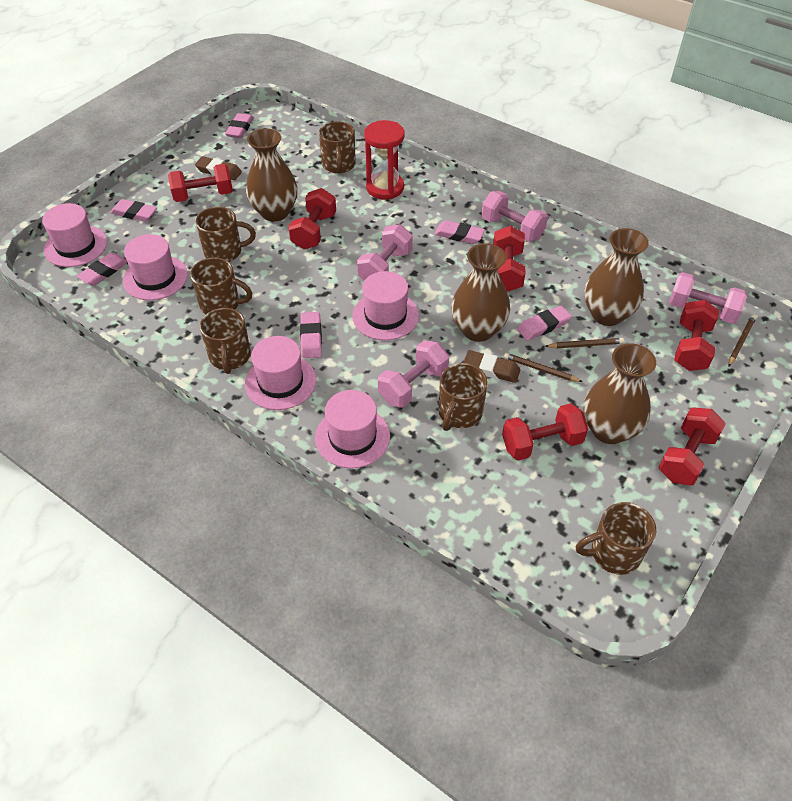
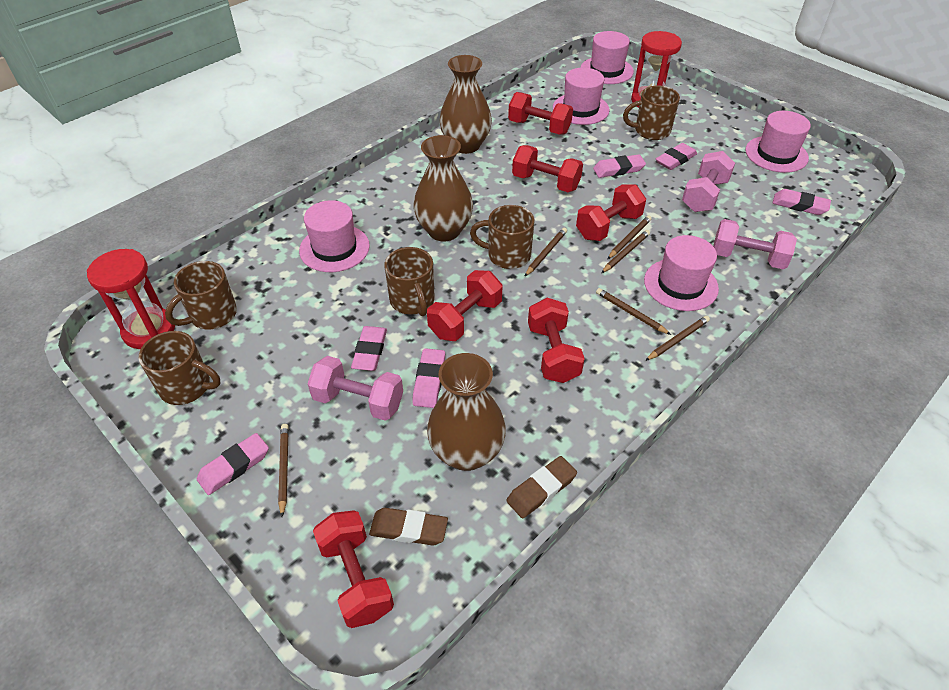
brown mug: [190,257,252,314] [196,207,256,262] [200,308,251,374] [319,121,356,173] [439,363,488,431] [576,502,656,575] = 6 -> [139,331,221,405] [165,261,237,329] [384,247,435,316] [470,205,534,269] [623,86,680,140] = 5
brown pencil: [504,353,583,382] [545,338,624,348] [728,315,756,367] = 3 -> [278,424,289,517] [525,228,567,276] [596,288,671,335] [601,230,650,273] [608,215,652,259] [645,316,710,361] = 6
brown vase: [246,128,298,222] [451,243,510,342] [583,343,656,444] [584,228,648,326] = 4 -> [414,135,473,241] [427,353,506,471] [439,55,492,154] = 3
pink dumbbell: [357,224,413,281] [378,340,449,408] [481,191,548,241] [669,272,747,324] = 4 -> [308,356,403,421] [682,151,735,212] [713,219,797,269] = 3
red hourglass: [364,120,404,199] = 1 -> [87,249,175,349] [631,31,682,107] = 2

